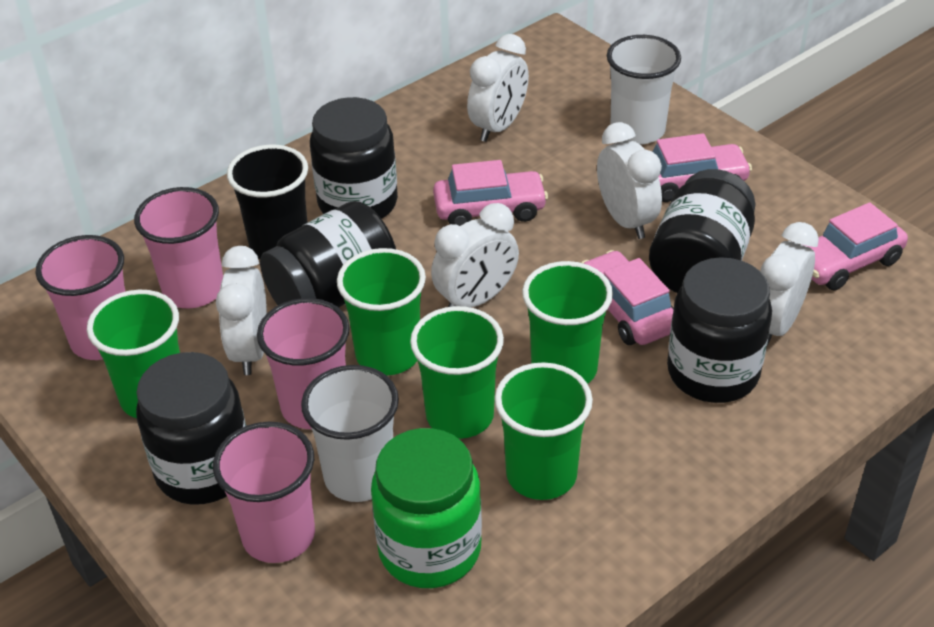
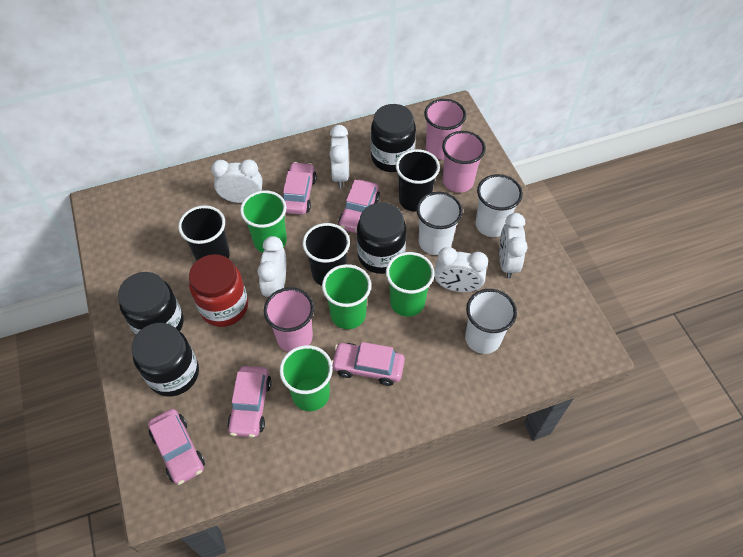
black cup: [227,145,308,259] = 1 -> [178,205,230,261] [302,223,350,286] [396,149,440,212] = 3
black jar: [136,352,246,505] [260,201,396,307] [310,97,398,219] [649,169,755,293] [667,257,772,403] = 5 -> [118,272,184,335] [131,323,199,396] [357,202,406,274] [371,104,416,172] = 4
green cup: [87,290,180,418] [337,248,426,375] [410,306,504,439] [495,362,593,500] [522,261,613,384] = 5 -> [240,190,287,253] [279,345,333,411] [322,264,371,329] [386,252,435,317] = 4
green jar: [371,428,482,588] = 1 -> none = 0
pink car: [433,160,548,226] [581,250,674,345] [653,133,752,202] [804,202,908,290] = 4 -> [148,409,205,485] [227,366,272,437] [282,162,317,215] [332,342,405,386] [338,180,380,233] = 5
pink cup: [35,235,126,360] [134,187,223,308] [213,422,315,563] [257,298,350,429] = 4 -> [264,287,314,352] [424,99,466,160] [442,131,486,193] = 3
red jar: none = 0 -> [189,254,248,327] = 1
white cup: [301,365,399,502] [607,35,681,144] = 2 -> [417,192,463,255] [465,289,517,354] [475,174,523,237] = 3

